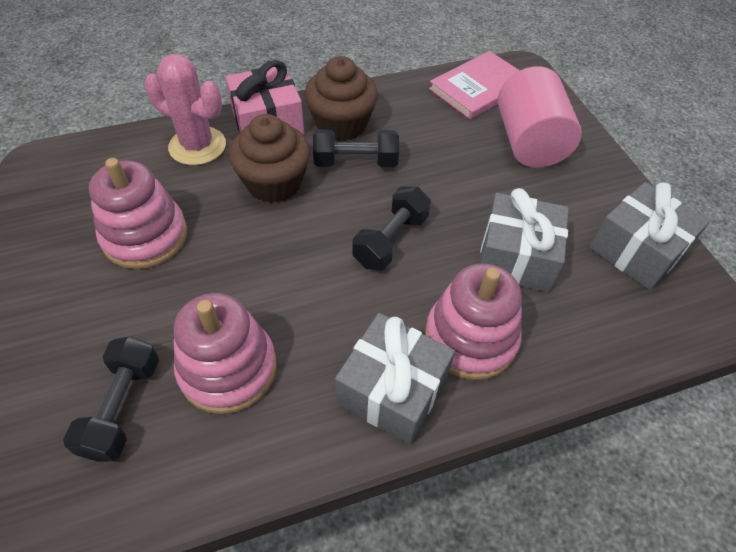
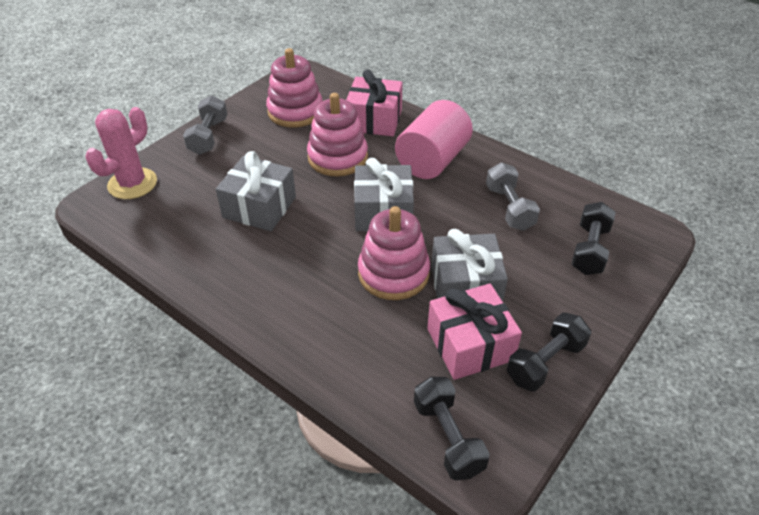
brown cupcake: [229,114,310,203] [304,56,378,141] = 2 -> none = 0
grey dumbbell: none = 0 -> [183,95,228,155] [486,162,540,231] = 2
pink book: [429,51,520,119] = 1 -> none = 0
pink gift: [226,60,304,135] = 1 -> [346,69,403,136] [427,283,522,380] = 2

